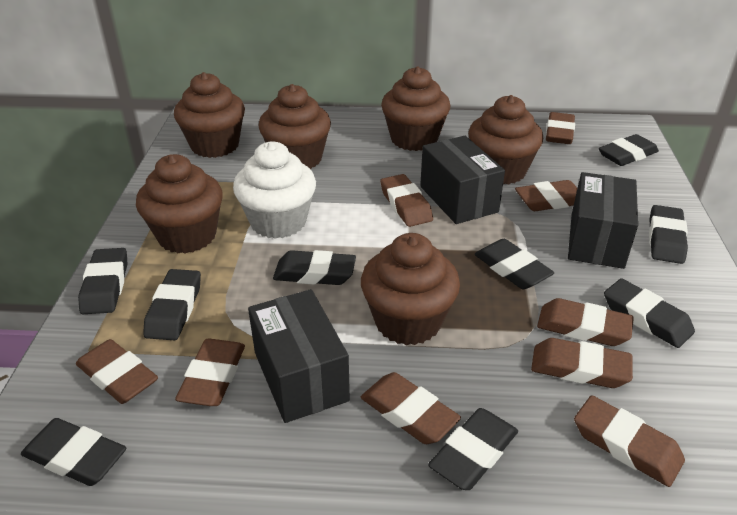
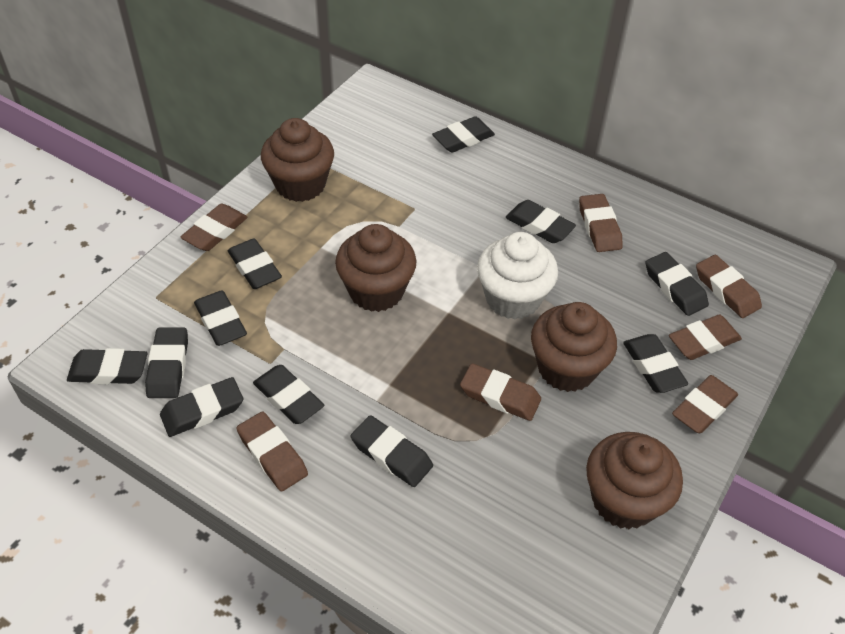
black box: [248,289,350,423] [420,136,505,224] [568,172,638,269] = 3 -> none = 0
black eraser: [21,418,126,486] [78,248,128,314] [143,269,201,340] [273,250,356,285] [428,408,518,490] [475,239,554,289] [599,134,659,166] [604,278,695,348] [649,205,688,264] = 9 -> [67,348,147,384] [145,327,188,398] [160,377,243,437] [194,290,247,346] [228,239,282,289] [253,365,324,424] [351,415,433,487] [432,116,495,153] [506,200,576,243] [623,334,688,393] [646,252,709,316] = 11
brown cupcake: [136,154,223,254] [174,72,245,158] [258,84,331,169] [361,233,460,345] [381,66,450,151] [468,95,543,184] = 6 -> [261,118,334,202] [335,224,417,312] [531,302,617,392] [586,432,683,529] = 4
brown eraser: [76,339,158,404] [175,339,245,406] [361,372,461,444] [380,174,433,227] [515,180,577,211] [531,338,633,388] [537,298,634,346] [546,112,575,144] [574,395,685,487] = 9 -> [180,204,248,251] [236,412,308,492] [460,363,541,421] [579,194,623,252] [669,315,742,360] [672,375,738,433] [696,255,762,318] = 7

